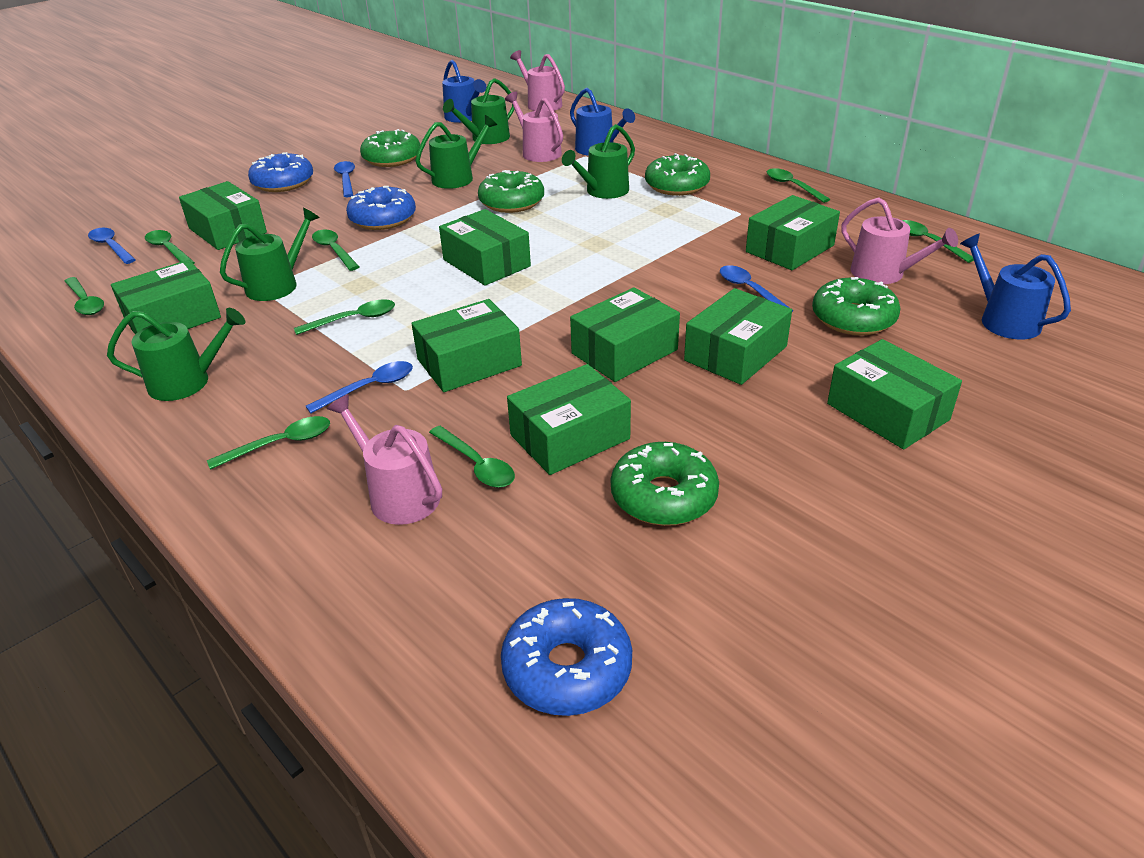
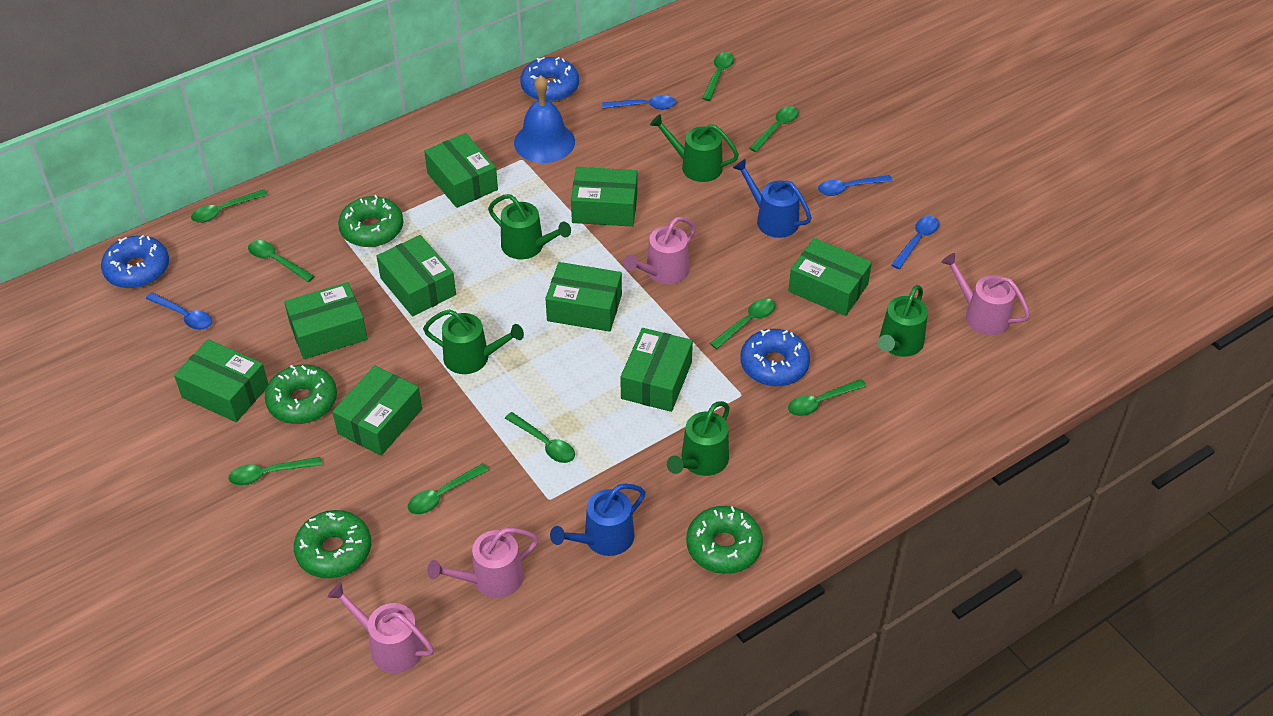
blue bell: none = 0 -> [514,75,575,163] = 1
blue watering can: [442,60,487,123] [570,88,635,155] [960,233,1071,340] = 3 -> [550,484,646,556] [733,159,812,238] = 2
green donut: [360,129,420,167] [478,170,544,213] [611,442,719,526] [645,153,710,196] [812,277,901,336] = 5 -> [265,364,337,424] [294,510,371,578] [338,195,403,247] [686,506,763,574] = 4
green spoon: [64,277,104,315] [145,230,195,264] [207,416,330,470] [294,299,395,335] [312,230,359,271] [429,426,515,488] [767,168,830,203] [902,220,974,263] = 8 -> [191,190,268,223] [228,457,322,485] [248,240,315,282] [408,463,489,515] [505,412,575,463] [702,52,734,101] [710,298,776,349] [749,106,799,152] [788,379,866,416] = 9

